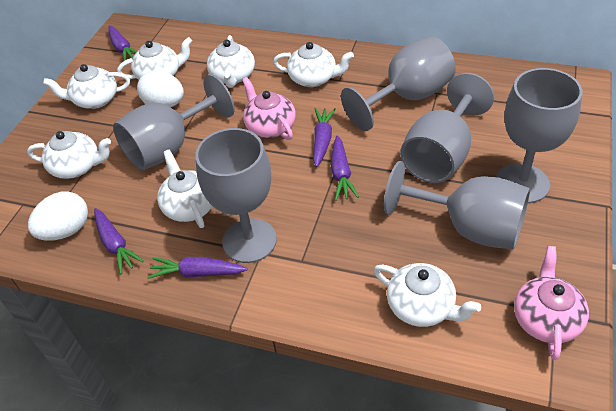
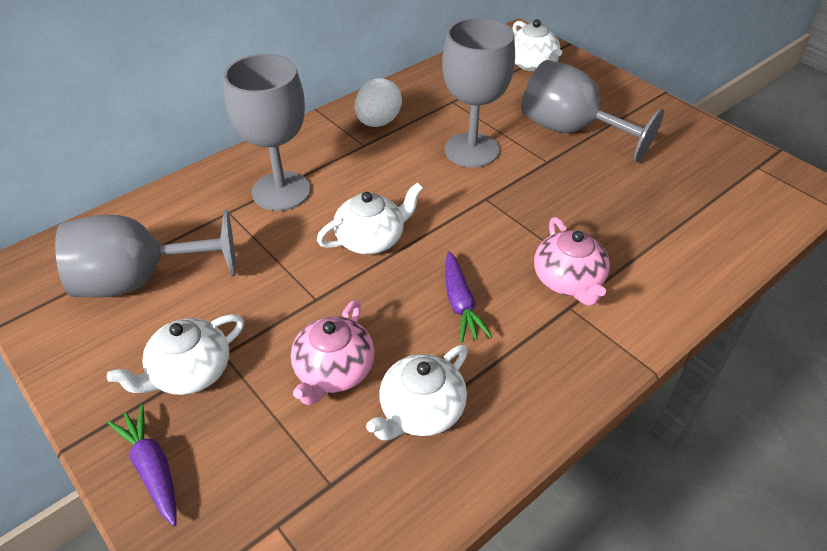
grey goblet: [113,74,235,170] [195,128,277,263] [341,36,456,131] [384,161,530,250] [400,73,494,183] [496,68,583,203] = 6 -> [55,210,236,297] [223,54,311,211] [442,17,515,167] [521,60,664,163] = 4
purple carrot: [94,208,144,274] [108,25,137,61] [147,257,247,279] [313,108,336,167] [331,135,359,201] = 5 -> [108,405,177,526] [445,251,492,343] = 2
white egg: [28,191,88,241] [137,70,184,107] = 2 -> [355,78,402,127] = 1
white teapot: [27,131,111,179] [43,64,130,109] [117,37,192,80] [157,150,213,228] [207,35,255,88] [273,42,354,87] [373,263,481,327] = 7 -> [107,314,244,395] [317,182,423,254] [366,345,468,440] [513,19,562,71] = 4

